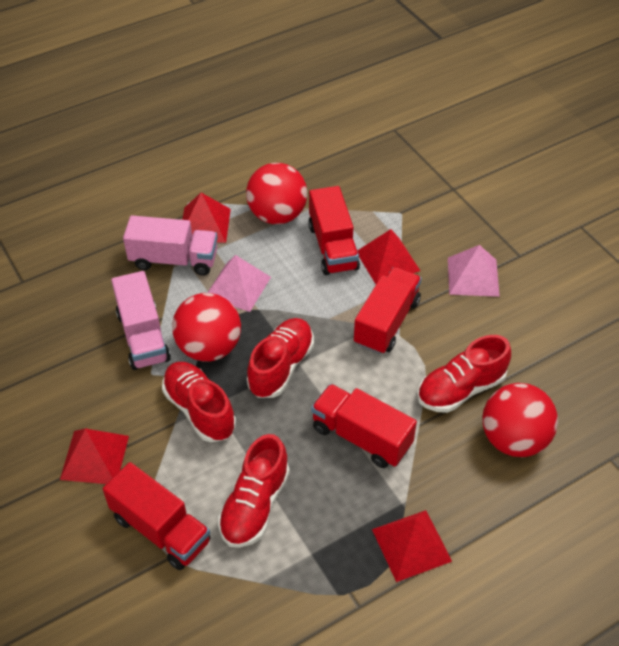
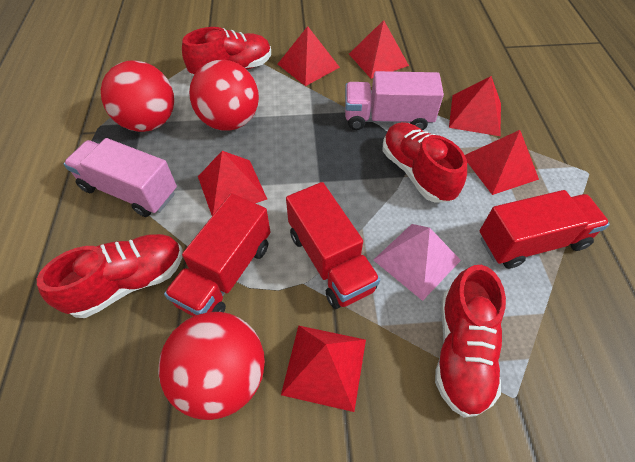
pink pyramid: [207,255,271,312] [448,245,500,297] = 2 -> [373,224,461,301] = 1
red pyramid: [60,428,129,484] [182,193,231,243] [357,229,420,284] [372,510,452,582] = 4 -> [198,151,267,216] [278,26,340,86] [281,325,366,412] [349,20,409,79] [449,76,501,136] [465,130,539,195] = 6
red truck: [103,462,211,570] [308,186,360,275] [311,384,417,468] [354,267,422,354] = 4 -> [164,193,270,316] [286,182,380,309] [480,190,610,269] = 3

